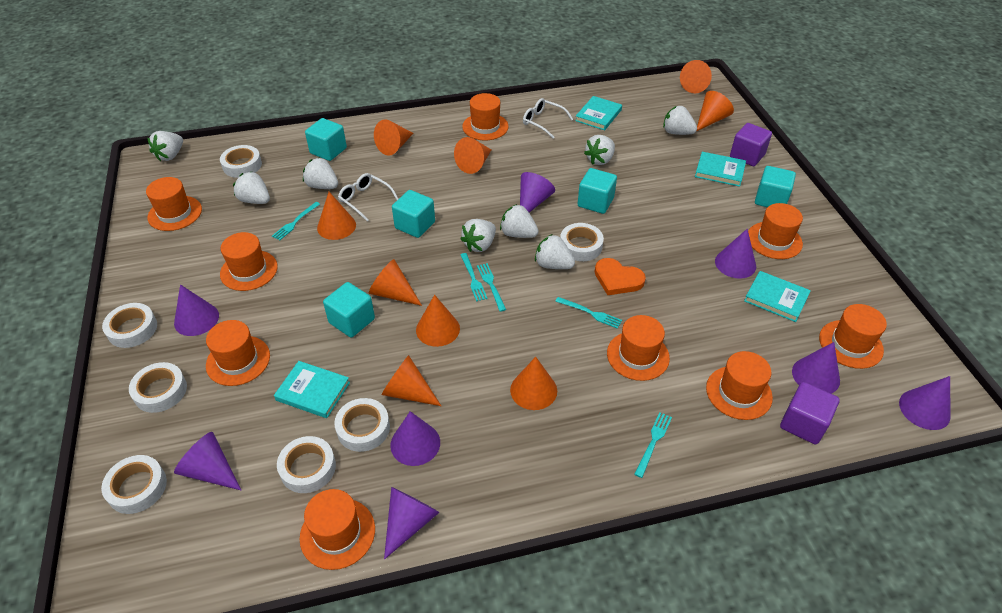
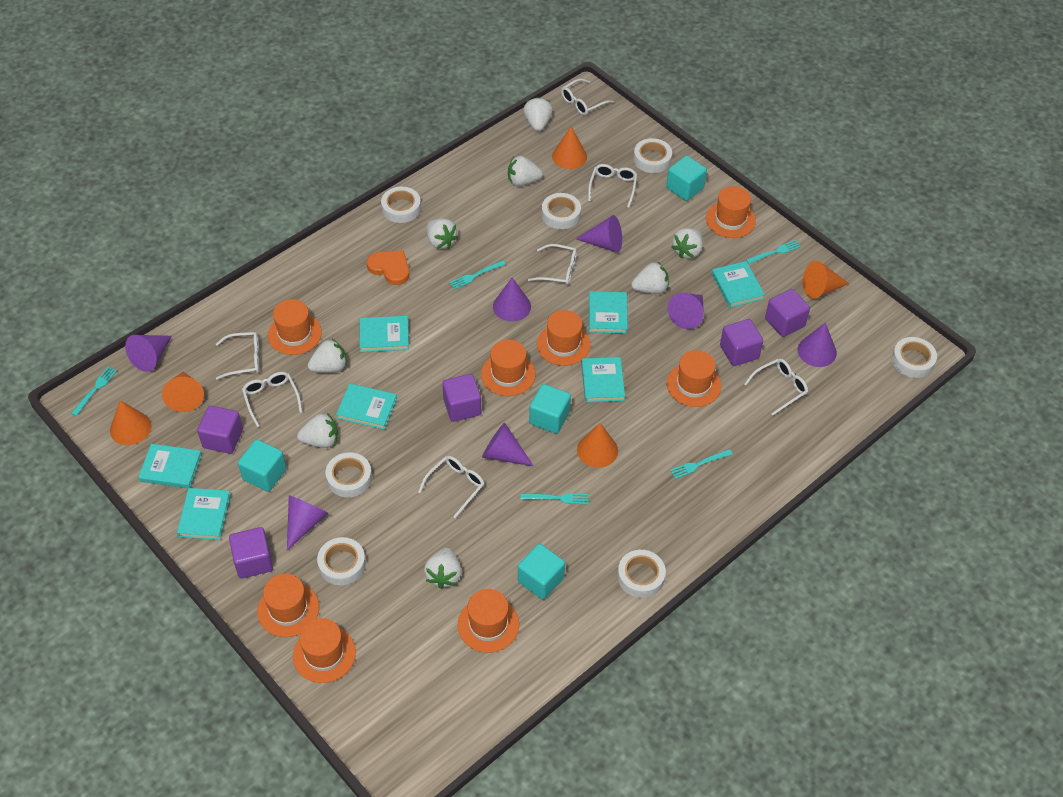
orange cone: [317,192,356,240] [369,259,422,306] [374,120,413,156] [381,355,441,406] [416,295,460,347] [454,137,491,174] [510,357,557,410] [680,60,712,93] [697,91,734,131] = 9 -> [110,400,152,445] [162,372,204,412] [552,126,587,169] [577,423,618,468] [802,261,849,299] = 5
orange hat: [146,177,202,231] [206,320,270,386] [220,232,278,291] [299,489,375,570] [462,93,508,140] [607,315,670,381] [706,351,773,420] [748,203,803,259] [819,304,887,369] = 9 -> [257,574,319,637] [268,299,322,355] [293,618,356,683] [458,589,519,653] [481,340,536,396] [537,310,590,366] [667,350,721,407] [706,186,756,238] = 8
purple cone: [174,284,219,336] [174,432,241,490] [384,487,440,560] [390,411,440,466] [520,172,555,213] [715,229,756,279] [792,342,840,394] [899,376,951,430] = 8 -> [125,335,172,372] [287,495,328,550] [482,423,534,466] [493,278,531,322] [576,215,622,252] [668,293,704,329] [798,323,837,367] = 7
purple cube: [730,123,772,166] [780,382,840,445] = 2 -> [197,406,243,454] [229,527,273,579] [442,374,481,422] [720,319,763,366] [765,289,810,337] = 5
turquoise book: [274,361,350,418] [575,96,622,130] [695,152,746,187] [744,271,811,322] = 4 -> [138,444,202,488] [177,488,231,540] [336,384,397,430] [360,316,409,352] [581,357,625,402] [589,291,628,334] [712,261,765,308] = 7
turquoise cube: [305,118,347,161] [323,282,375,338] [392,190,435,238] [578,168,617,214] [755,166,796,207] = 5 -> [238,439,286,492] [518,544,565,600] [529,384,571,434] [666,155,707,201] = 4
white glasses: [338,173,398,221] [523,98,573,138] = 2 -> [216,332,260,380] [242,372,302,427] [418,456,484,518] [528,244,577,285] [561,78,614,115] [588,164,637,208] [745,359,808,415] = 7

